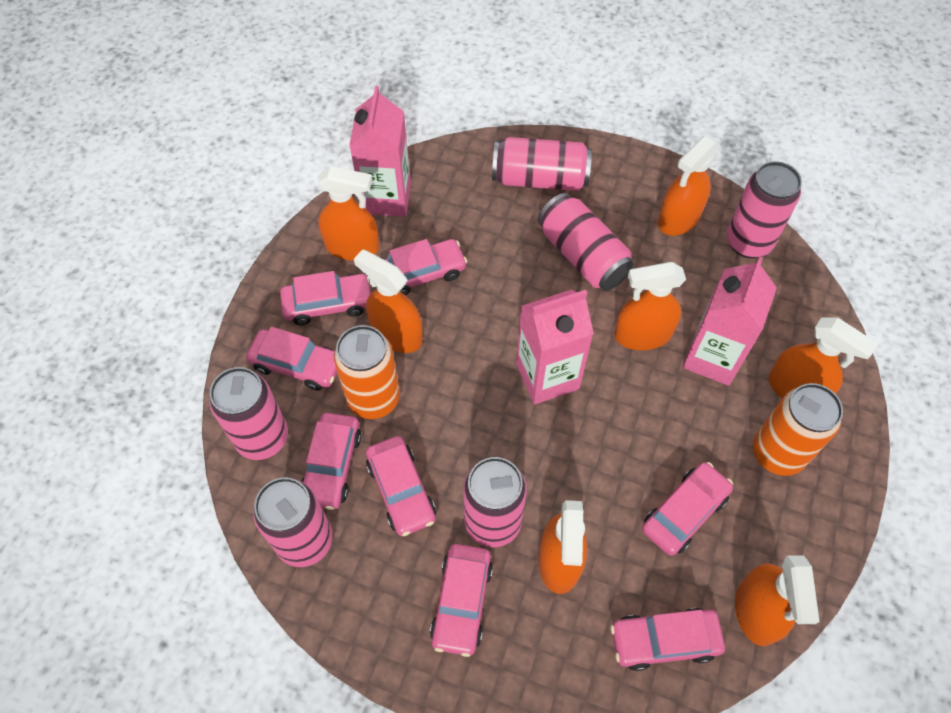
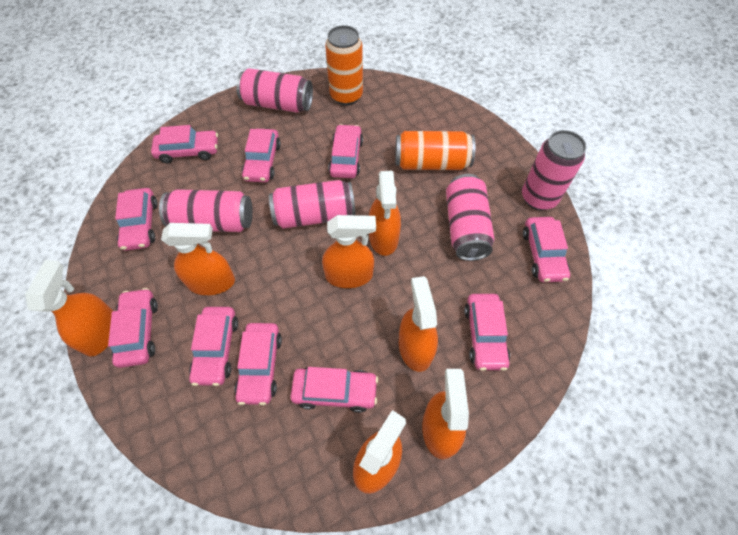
pink can: [209,367,288,460] [253,477,333,567] [463,457,527,548] [492,137,592,191] [538,193,634,291] [727,161,802,258] = 6 -> [159,189,253,232] [236,68,313,113] [269,180,355,229] [446,174,494,261] [522,130,586,210] = 5
pink car: [246,327,337,391] [280,271,371,325] [301,413,361,510] [366,436,436,536] [385,239,467,295] [430,544,493,657] [611,608,725,671] [642,462,733,556] = 8 -> [108,288,158,368] [115,188,158,251] [151,125,218,163] [189,307,238,386] [234,323,282,405] [242,129,281,182] [290,367,378,413] [328,124,363,178] [464,294,510,371] [523,217,570,282] = 10
pink carton: [349,86,411,217] [516,290,594,404] [683,257,777,386] = 3 -> none = 0

